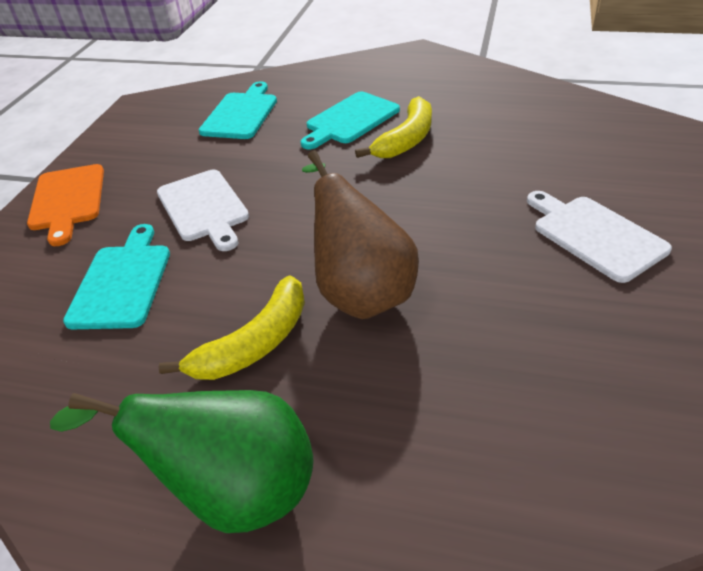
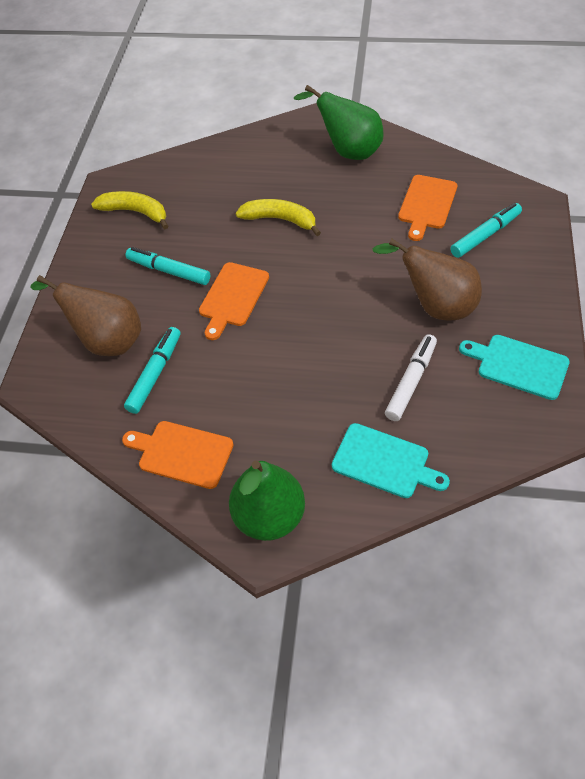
brown pear: [302,150,419,319] = 1 -> [30,275,141,356] [372,239,482,321] = 2
green pear: [50,390,313,533] = 1 -> [229,460,305,541] [294,85,384,160] = 2
orange cutting board: [27,164,104,246] = 1 -> [122,421,234,489] [199,262,269,340] [398,175,457,241] = 3
turquoise cutting board: [63,224,170,329] [199,82,277,139] [300,92,400,149] = 3 -> [332,423,450,498] [459,335,570,400] = 2
turquoise marker: none = 0 -> [124,327,180,414] [126,247,210,285] [450,203,522,258] = 3
white cutting board: [157,170,249,251] [527,191,672,283] = 2 -> none = 0
white marker: none = 0 -> [385,334,437,421] = 1

